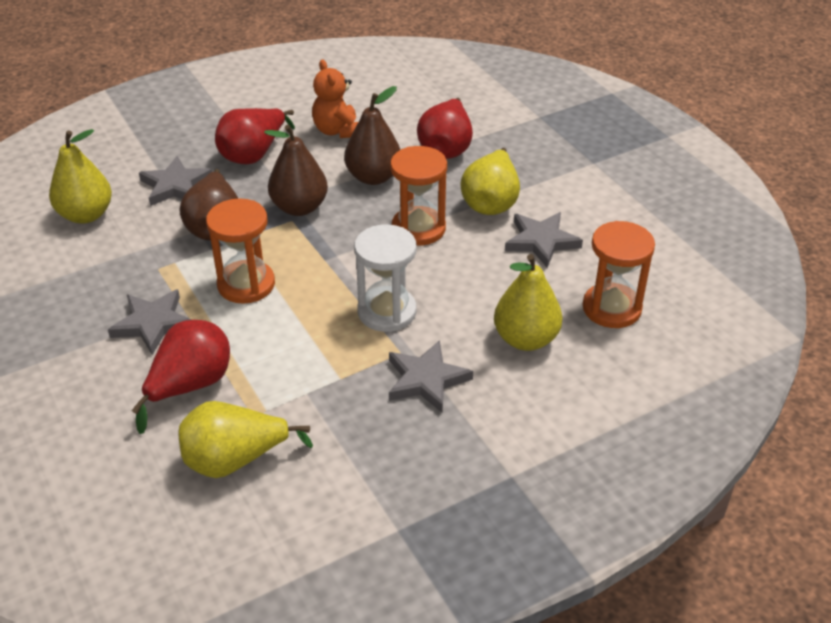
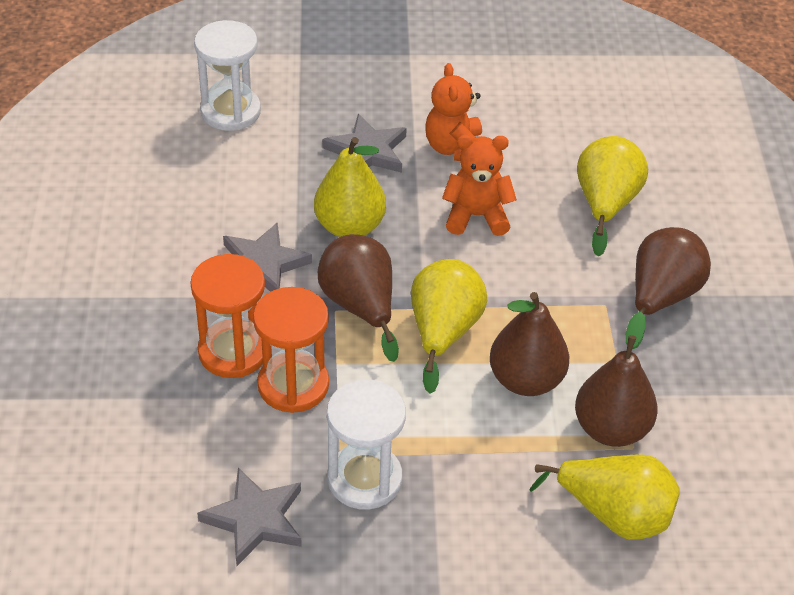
brown pear: [180,169,239,241] [264,125,328,216] [344,86,400,185] = 3 -> [318,234,399,362] [490,292,569,396] [575,312,658,447] [632,227,711,349] = 4
grey star: [108,289,192,355] [139,156,212,206] [389,340,473,413] [505,212,583,268] = 4 -> [197,468,302,566] [223,223,312,292] [322,114,407,173] = 3
orange hourglass: [206,199,275,304] [390,146,447,246] [583,221,655,328] = 3 -> [190,254,265,378] [253,287,329,413] = 2
orange teddy bear: [312,59,358,138] = 1 -> [425,63,482,161] [442,135,517,236] = 2
red pear: [131,320,230,434] [215,108,295,164] [417,98,473,159] = 3 -> none = 0
white hourglass: [354,224,417,332] = 1 -> [194,20,261,131] [327,379,406,510] = 2

